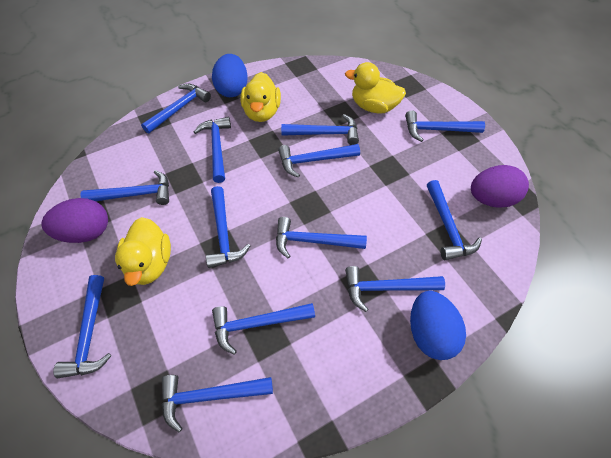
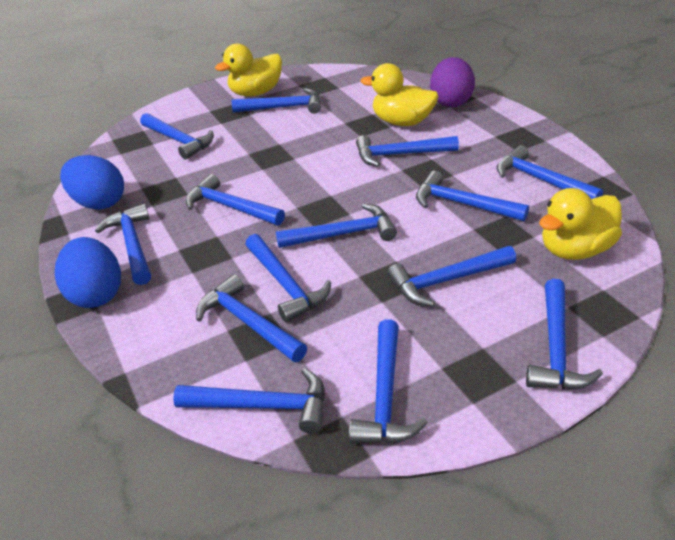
blue hammer: [53,275,111,378] [80,170,169,205] [141,84,211,133] [162,375,273,432] [194,117,231,183] [206,186,250,268] [212,303,315,355] [276,217,367,259] [278,144,360,178] [281,114,359,145] [345,266,445,312] [405,111,485,142] [427,180,482,260] = 13 -> [95,204,151,285] [140,113,214,159] [173,368,325,434] [186,174,285,225] [196,274,307,362] [232,88,321,114] [245,234,331,322] [276,204,397,248] [349,319,428,443] [356,135,459,167] [387,246,516,307] [416,171,529,221] [497,145,603,199] [526,279,603,390] = 14
purple egg: [41,198,108,243] [471,165,529,208] = 2 -> [430,57,475,108] = 1

